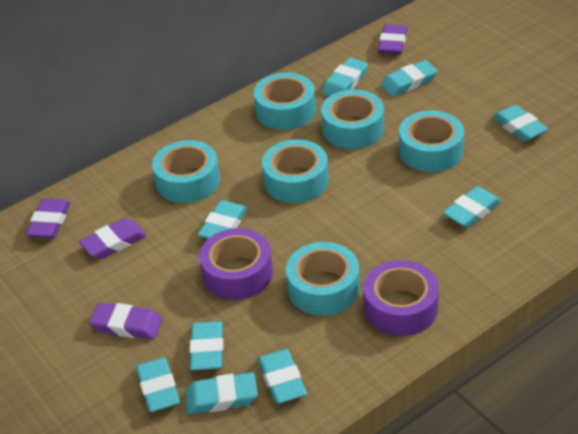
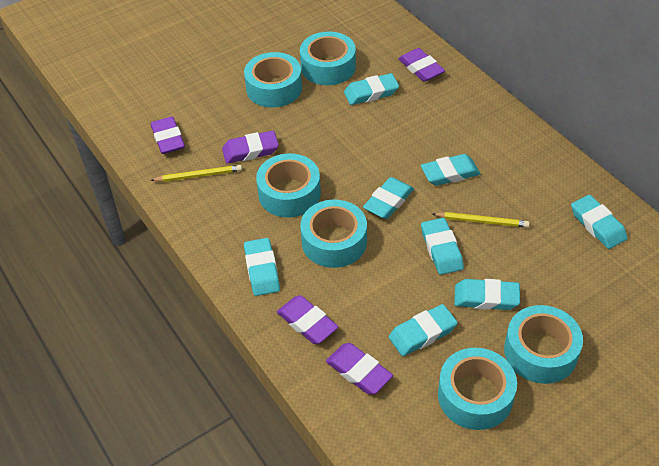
purple eraser: [26,199,70,238] [79,218,146,259] [89,303,162,339] [378,24,407,54] = 4 -> [151,117,185,154] [222,131,279,164] [277,295,339,344] [326,343,393,394] [398,48,445,82] = 5
purple tape: [199,228,273,300] [363,260,439,336] = 2 -> none = 0
turquoise eraser: [136,357,180,412] [185,372,258,414] [189,321,224,371] [198,200,248,239] [258,349,307,404] [322,57,368,96] [381,60,438,97] [443,186,501,228] [492,105,548,142] = 9 -> [244,238,280,296] [344,73,399,105] [363,177,414,219] [389,304,458,356] [421,154,480,186] [421,218,464,275] [454,279,520,310] [571,195,627,249] = 8
yellow pencil: none = 0 -> [150,165,242,182] [433,212,530,228] = 2

